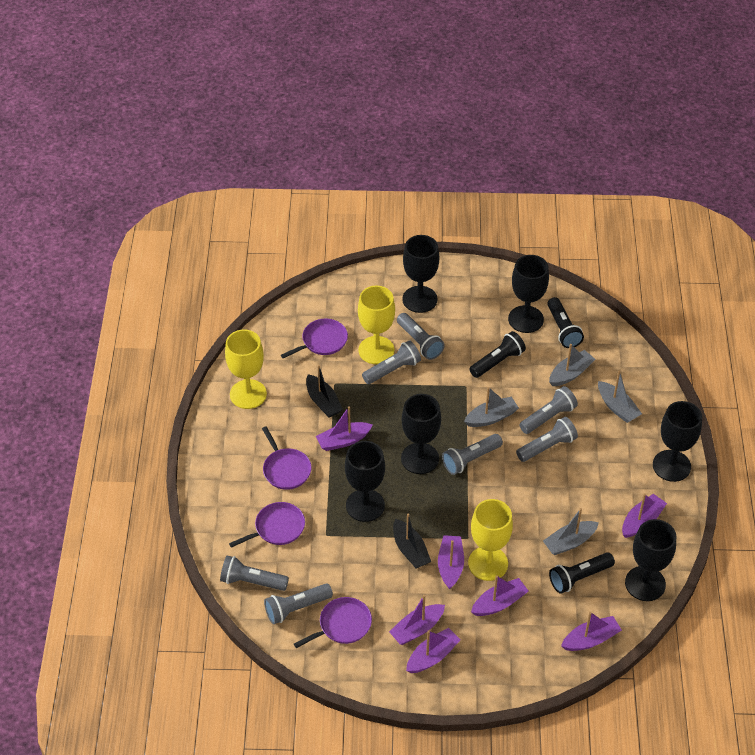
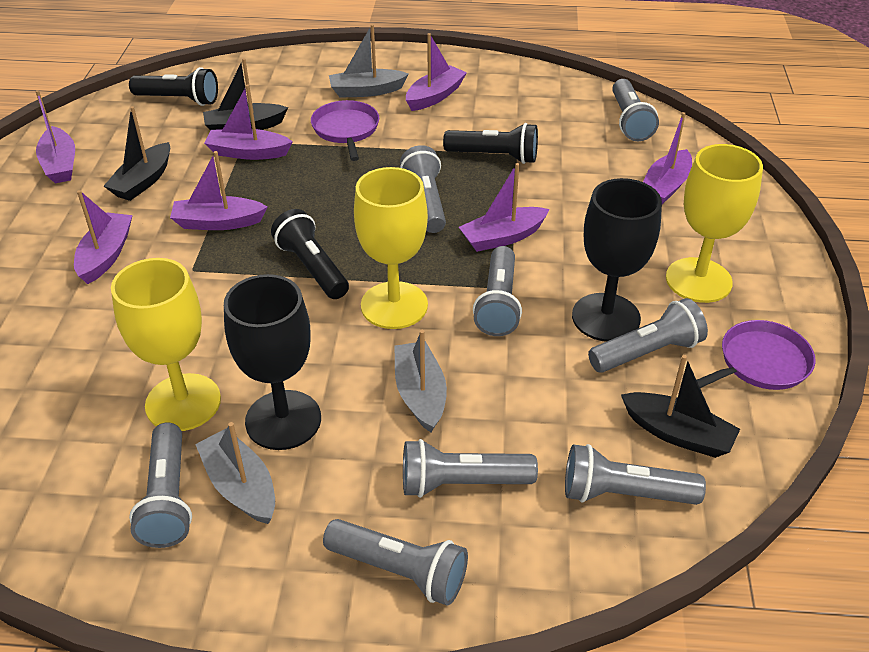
black boat: [306,365,343,418] [393,513,431,568] = 2 -> [104,106,170,201] [203,58,288,130] [621,355,740,458] = 3
black goblet: [345,441,385,522] [401,394,441,474] [402,235,439,313] [508,255,549,333] [625,519,676,601] [653,401,702,482] = 6 -> [224,274,321,450] [572,178,662,342] = 2
grey boat: [464,387,519,427] [543,508,599,555] [549,344,595,386] [598,371,642,423] = 4 -> [195,422,275,524] [329,24,409,98] [394,330,447,432] = 3
grey flashlight: [220,556,289,591] [264,584,333,624] [362,340,421,384] [397,313,445,360] [442,434,503,475] [516,417,578,462] [519,386,578,434] = 7 -> [129,423,192,548] [323,519,468,605] [400,145,446,233] [403,439,538,498] [473,246,522,336] [565,444,706,505] [588,298,708,373] [612,79,659,141] = 8
purple pan: [229,502,305,548] [262,426,311,490] [281,319,348,358] [294,597,372,648] = 4 -> [311,100,379,161] [697,320,816,390] = 2

